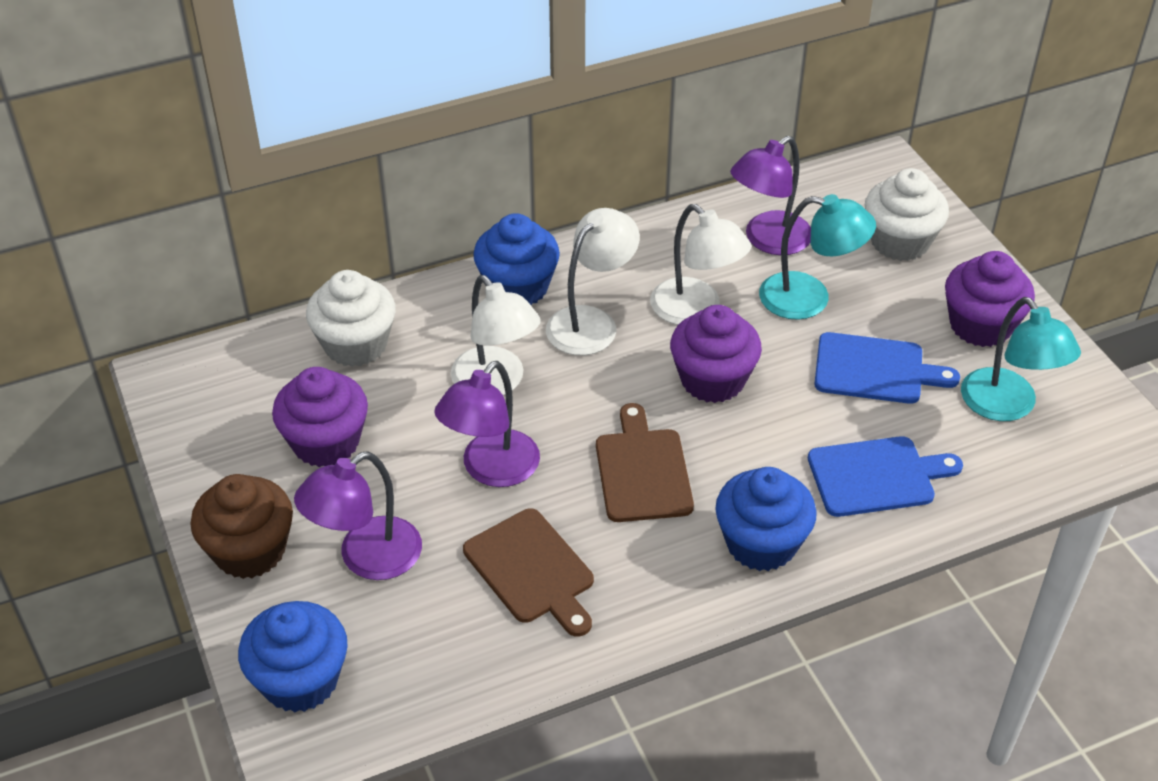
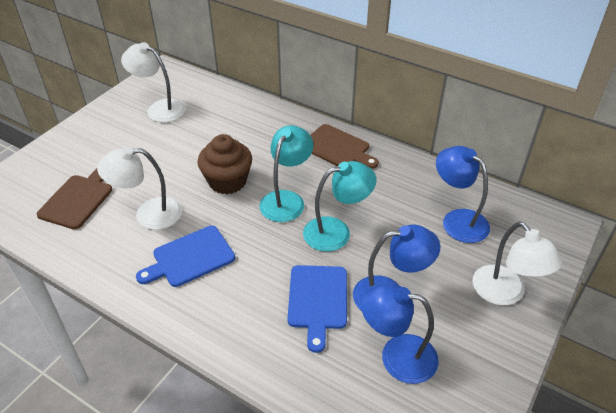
blue cupcake: [238,601,348,713] [473,213,560,305] [716,467,817,571] = 3 -> none = 0
blue lamp: none = 0 -> [353,224,440,311] [361,283,439,384] [436,146,490,243] = 3
purple cupcake: [272,367,368,467] [670,305,762,403] [945,251,1035,347] = 3 -> none = 0
purple lamp: [294,451,422,580] [434,361,540,487] [730,136,811,255] = 3 -> none = 0
white cupcake: [306,270,396,367] [865,168,949,261] = 2 -> none = 0

